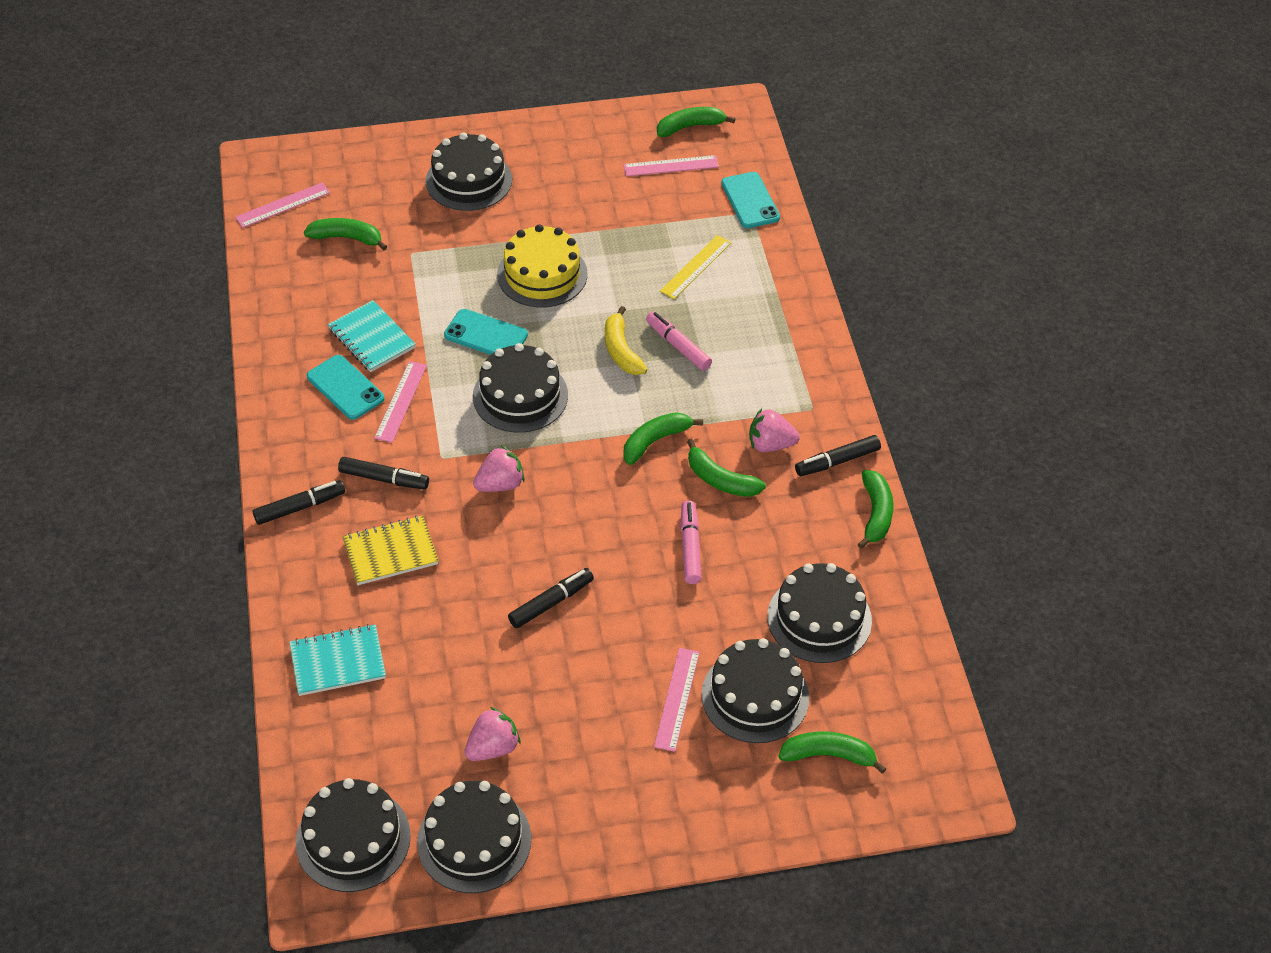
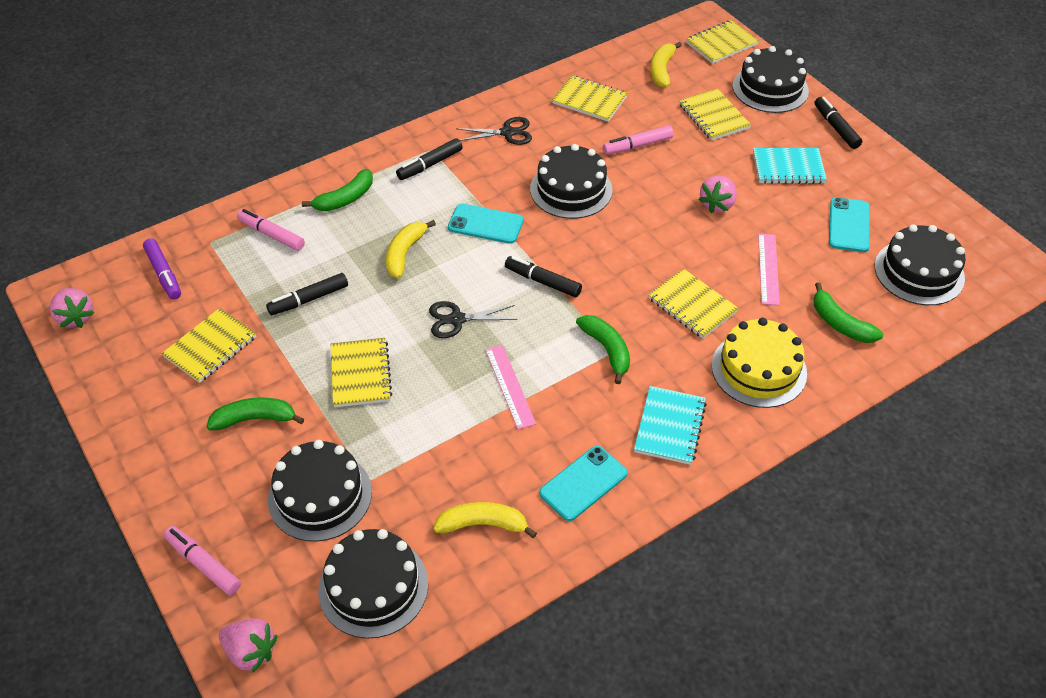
black cake: [296,778,411,892] [417,781,531,893] [426,132,512,211] [473,343,568,433] [701,638,809,743] [767,563,872,663] = 6 -> [268,440,372,542] [318,529,428,639] [530,144,612,219] [733,46,809,113] [875,224,966,305] = 5
black scissors: none = 0 -> [429,301,517,338] [456,117,532,145] = 2
green banana: [304,218,387,250] [623,412,703,465] [657,107,735,137] [687,439,766,497] [778,732,887,774] [858,470,893,549] = 6 -> [206,397,304,430] [302,169,373,211] [576,315,630,384] [814,282,883,343] = 4
pink marker: [646,311,712,371] [681,500,702,584] = 2 -> [164,526,241,595] [237,209,305,251] [603,125,673,155] = 3
pink ruler: [235,182,330,228] [374,361,427,443] [623,155,719,176] [654,648,700,752] = 4 -> [485,345,536,429] [758,234,780,305] = 2
purple marker: none = 0 -> [143,238,181,300] = 1
yellow banana: [605,306,647,375] = 1 -> [386,220,436,279] [433,502,537,538] [650,42,682,88] = 3
yellow notebook: [342,515,439,585] = 1 -> [162,308,256,383] [331,338,392,407] [552,75,628,122] [648,268,739,339] [679,88,751,141] [686,20,759,64] = 6
yellow ruler: [660,235,732,299] = 1 -> none = 0

